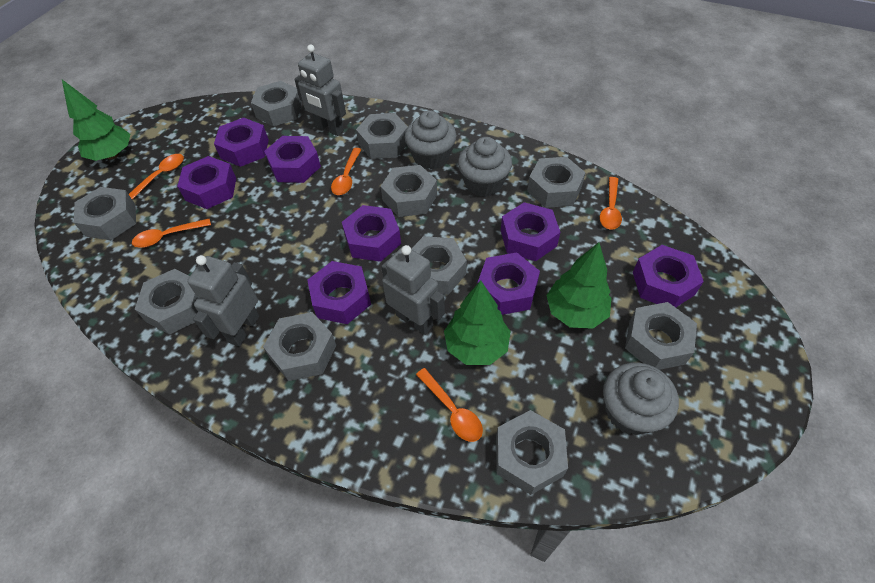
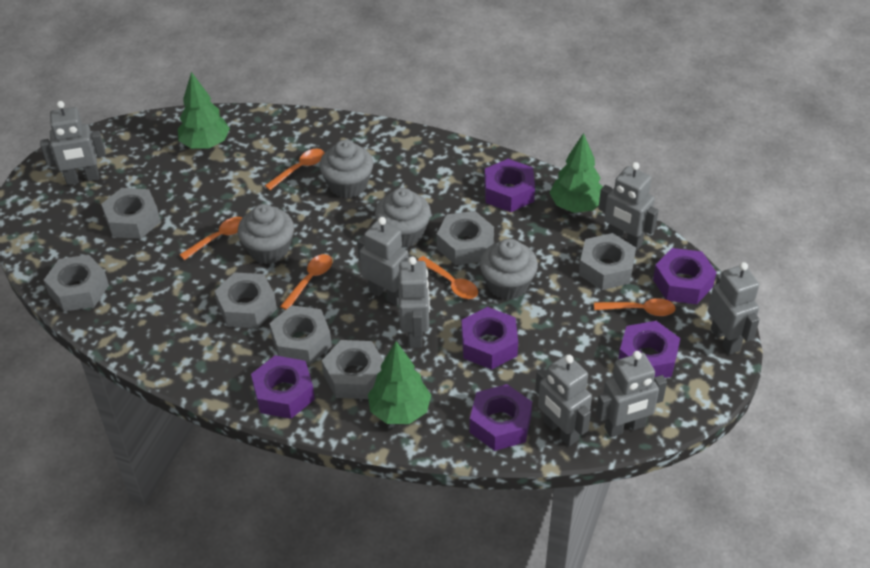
grey cupcake: [405,110,456,169] [458,137,512,197] [603,362,679,435] = 3 -> [238,204,294,264] [320,140,373,198] [375,188,431,248] [480,239,538,300] = 4
grey nut: [74,187,136,240] [135,269,198,335] [251,81,302,126] [263,312,336,381] [356,113,408,159] [381,165,437,217] [411,236,467,295] [496,410,568,495] [527,157,586,208] [625,302,697,370] = 10 -> [44,255,109,312] [101,188,161,239] [214,272,277,328] [269,305,332,365] [322,340,384,399] [437,211,494,265] [579,233,636,290] = 7
grey robot: [187,255,259,346] [294,44,346,136] [381,245,445,335] = 3 -> [40,101,106,185] [357,217,409,306] [399,257,430,348] [535,355,592,446] [596,351,667,437] [598,162,659,251] [708,262,760,355] = 7
purple nut: [177,156,236,209] [214,118,269,167] [264,136,321,183] [307,261,371,324] [342,205,401,262] [477,252,540,315] [501,202,561,261] [633,245,704,308] = 8 -> [251,355,315,419] [462,307,518,370] [470,384,532,451] [484,159,535,212] [618,321,680,378] [653,248,716,304] = 6

